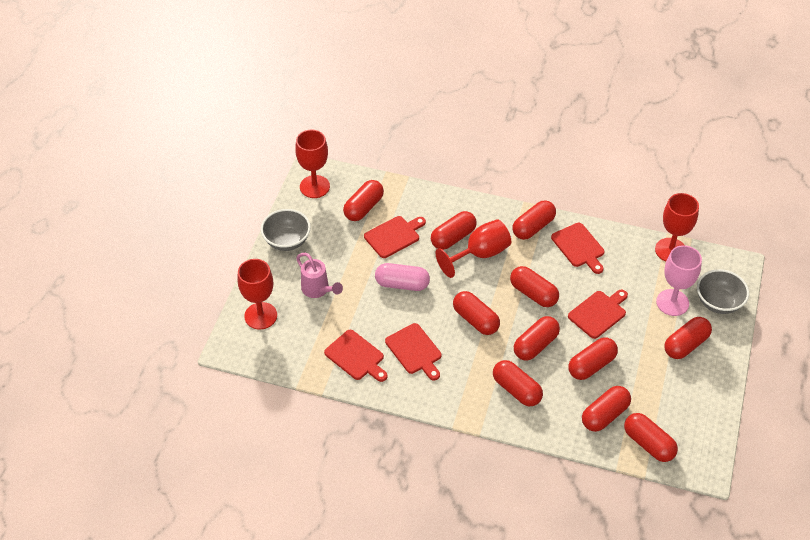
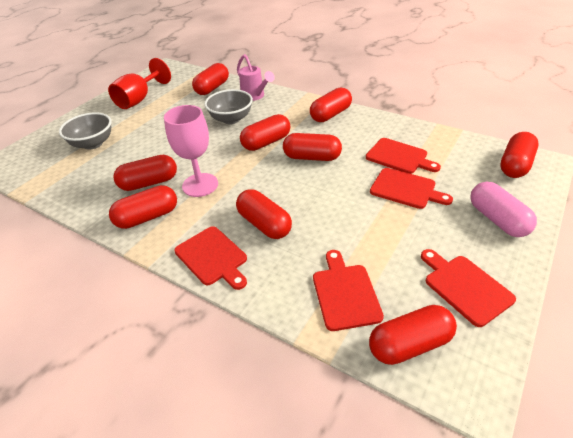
red capsule: [343,180,384,221] [431,211,477,250] [453,291,500,335] [493,360,543,407] [510,266,559,307] [512,200,556,240] [514,316,560,361] [568,337,618,380] [582,386,631,432] [624,413,678,462] [664,317,712,359] = 11 -> [109,185,177,229] [113,155,177,191] [192,63,229,95] [236,189,292,239] [240,114,290,151] [283,133,342,161] [310,87,352,122] [369,305,457,365] [500,132,538,178] = 9
red goblet: [237,259,277,330] [295,130,330,198] [436,219,511,278] [655,193,699,262] = 4 -> [108,58,171,109] = 1

